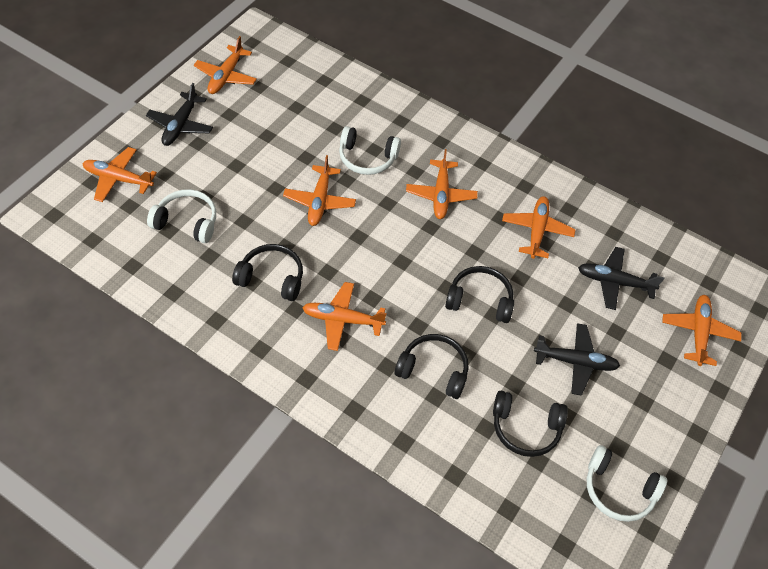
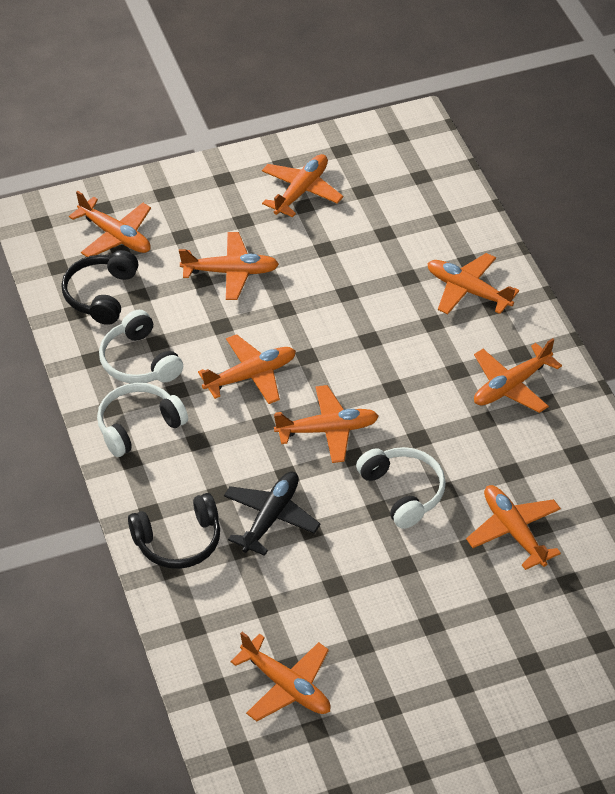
black headphones: [232,244,303,301] [395,334,469,399] [445,266,514,323] [493,391,568,457] = 4 -> [61,250,138,325] [128,493,220,569] = 2
black plane: [146,83,213,146] [534,323,620,396] [578,247,664,310] = 3 -> [224,472,320,556] = 1
orange plane: [82,147,157,202] [194,36,257,94] [283,155,356,226] [302,282,387,351] [406,149,478,219] [502,196,576,259] [662,295,742,366] = 7 -> [69,191,151,257] [179,232,279,300] [198,334,296,404] [230,632,331,722] [262,154,343,217] [274,385,379,463] [427,253,519,315] [466,485,561,570] [474,338,562,413] = 9

